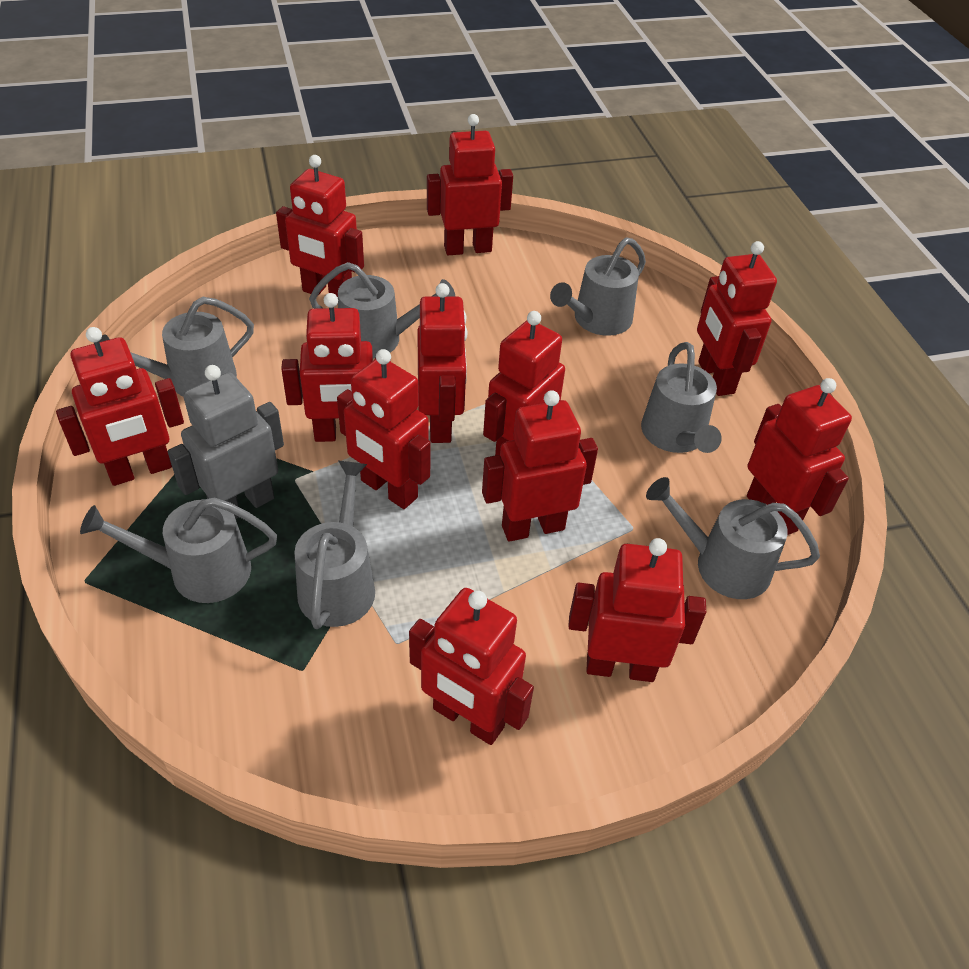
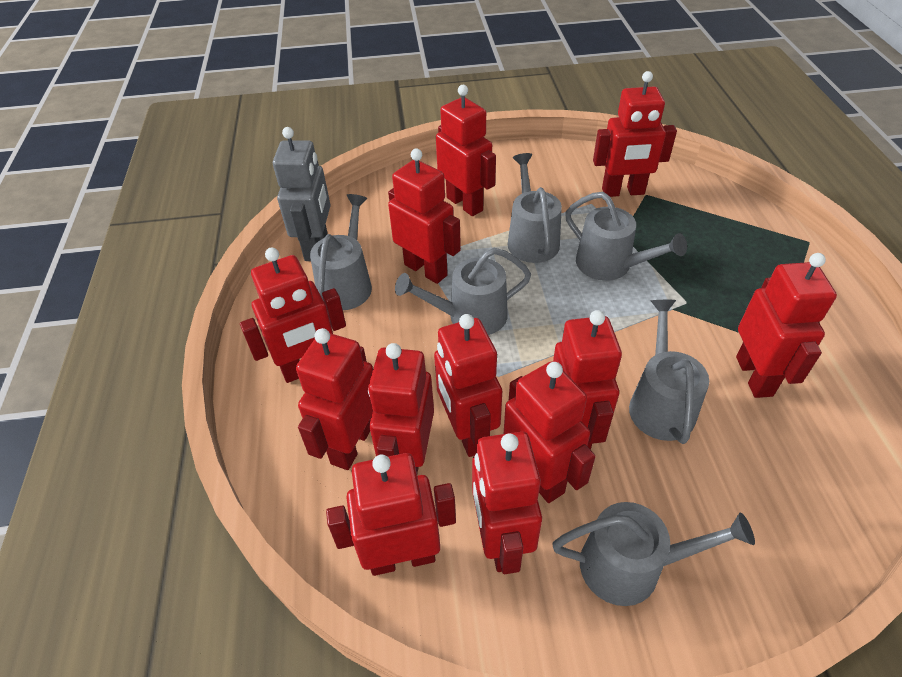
grey watering can: [80,498,277,603] [99,297,254,396] [294,461,375,629] [309,262,455,358] [550,237,646,336] [641,342,722,453] [646,477,820,599] = 7 -> [310,194,372,310] [395,248,531,335] [508,153,562,263] [552,502,755,606] [565,192,687,281] [629,300,709,444] = 6

